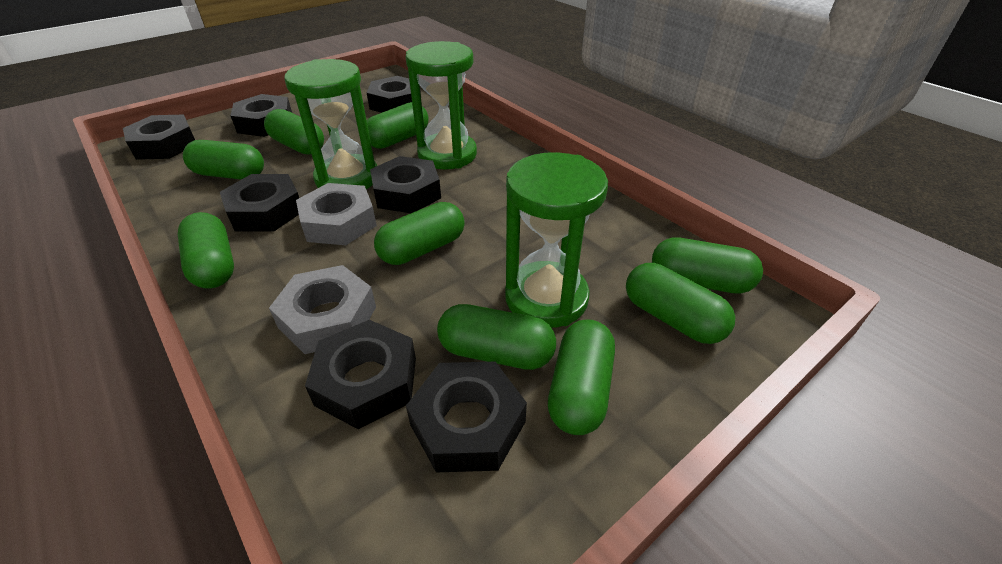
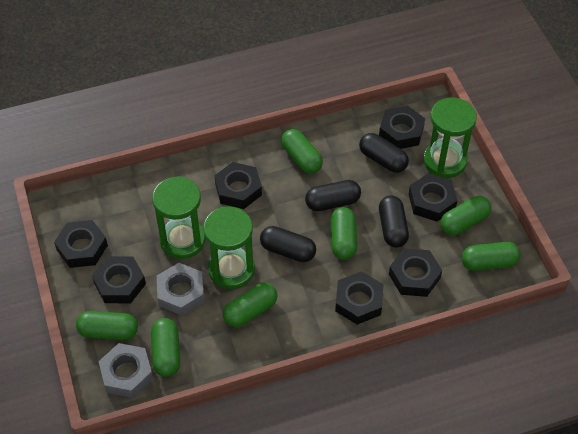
black capsule: none = 0 -> [260,226,316,262] [305,180,361,212] [359,133,409,173] [379,195,409,248] = 4
green capsule: [178,212,234,289] [183,140,264,180] [264,109,324,155] [367,102,429,149] [374,202,465,265] [437,304,556,370] [548,319,615,435] [626,263,735,344] [652,237,763,294] = 9 -> [76,311,138,340] [151,318,180,377] [223,283,278,327] [281,129,323,174] [331,207,357,260] [440,196,491,235] [461,242,521,271] = 7

